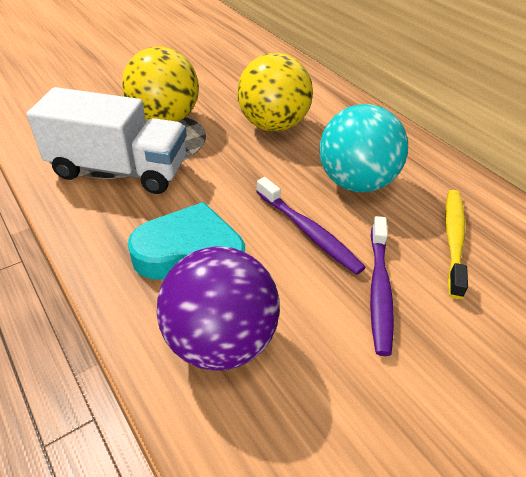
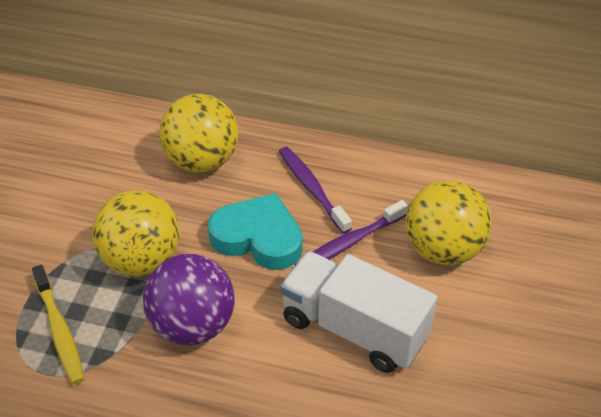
turquoise ball: [319,104,408,192] = 1 -> none = 0
yellow ball: [122,47,199,122] [237,53,313,132] = 2 -> [93,190,180,277] [159,94,238,173] [406,180,491,266] = 3

